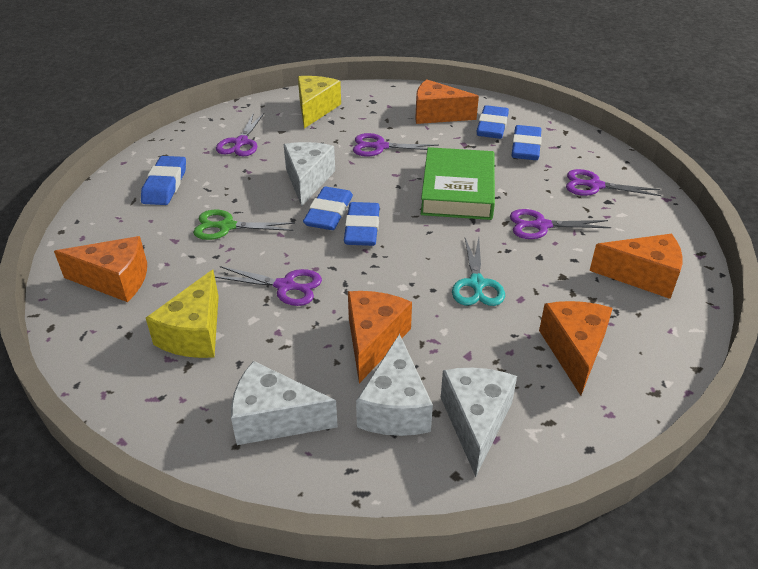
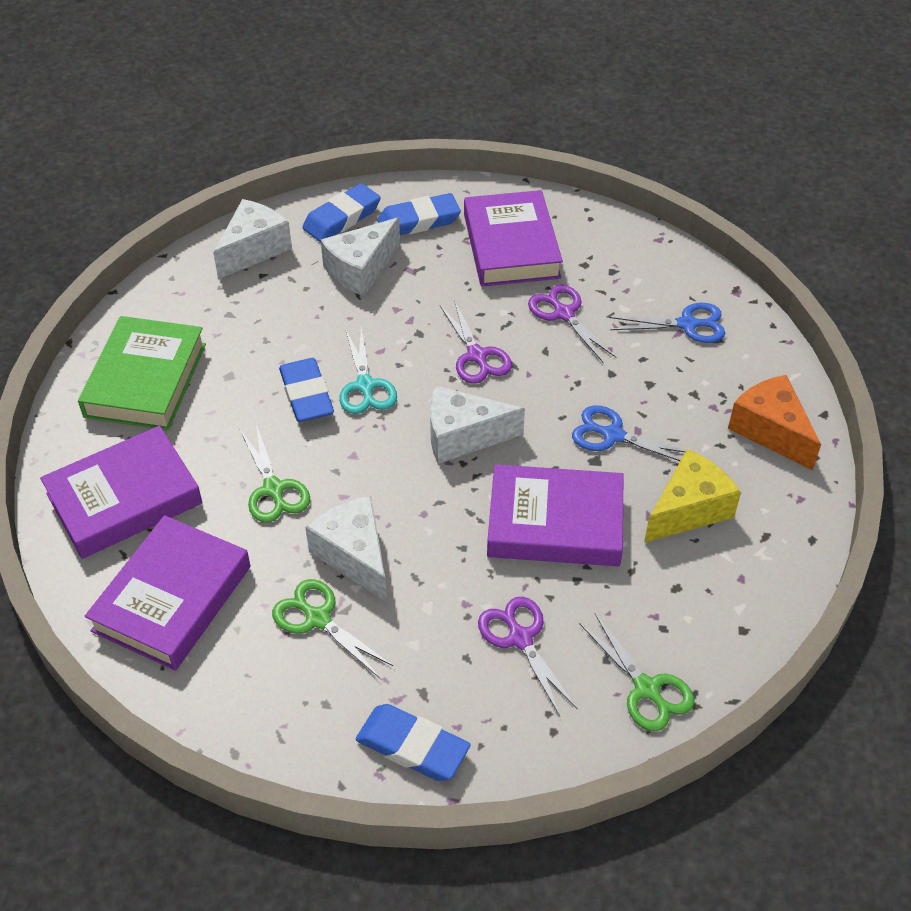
blue eraser: [141,156,186,205] [303,187,353,230] [344,202,380,246] [477,105,509,139] [511,125,542,160] = 5 -> [279,358,334,422] [302,183,381,242] [356,704,471,781] [377,193,461,235] = 4
blue scissors: none = 0 -> [572,405,686,461] [609,303,725,343] = 2
green scissors: [193,210,295,240] = 1 -> [240,424,310,523] [272,579,393,678] [579,614,694,731] = 3
orange cheese: [54,236,147,302] [348,291,412,383] [415,79,479,124] [539,301,613,396] [589,234,683,299] = 5 -> [728,375,821,470] = 1
purple book: none = 0 -> [40,426,203,559] [85,515,250,671] [464,190,563,286] [487,464,624,567] = 4
purple scissors: [215,266,322,306] [216,113,264,156] [353,133,439,157] [510,209,611,239] [566,169,662,196] = 5 -> [440,300,512,384] [478,597,578,716] [528,285,617,362] = 3
yellow cheese: [146,270,219,358] [298,76,341,129] = 2 -> [644,449,741,543] = 1

